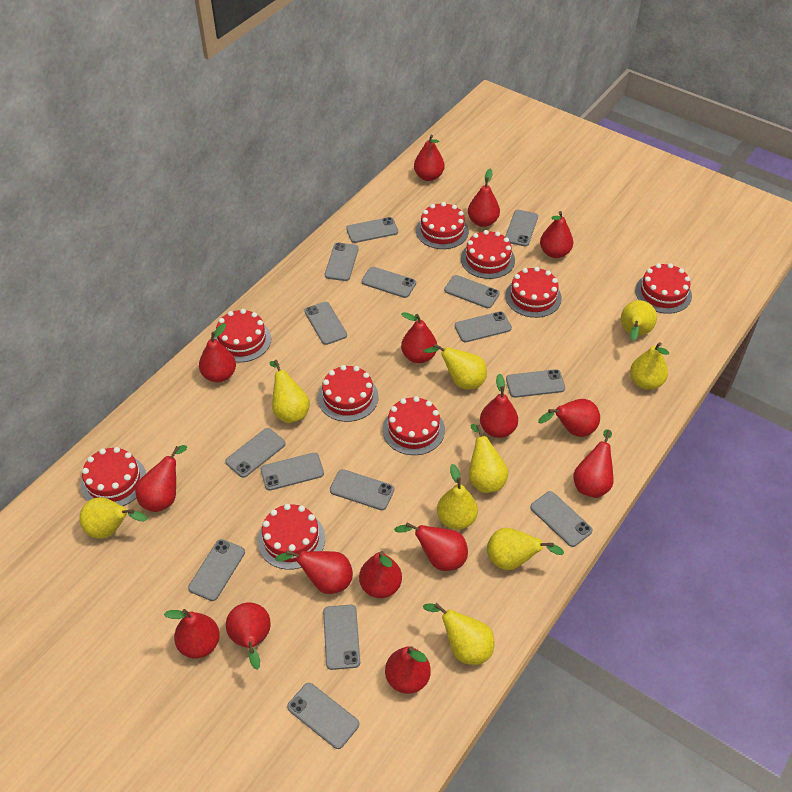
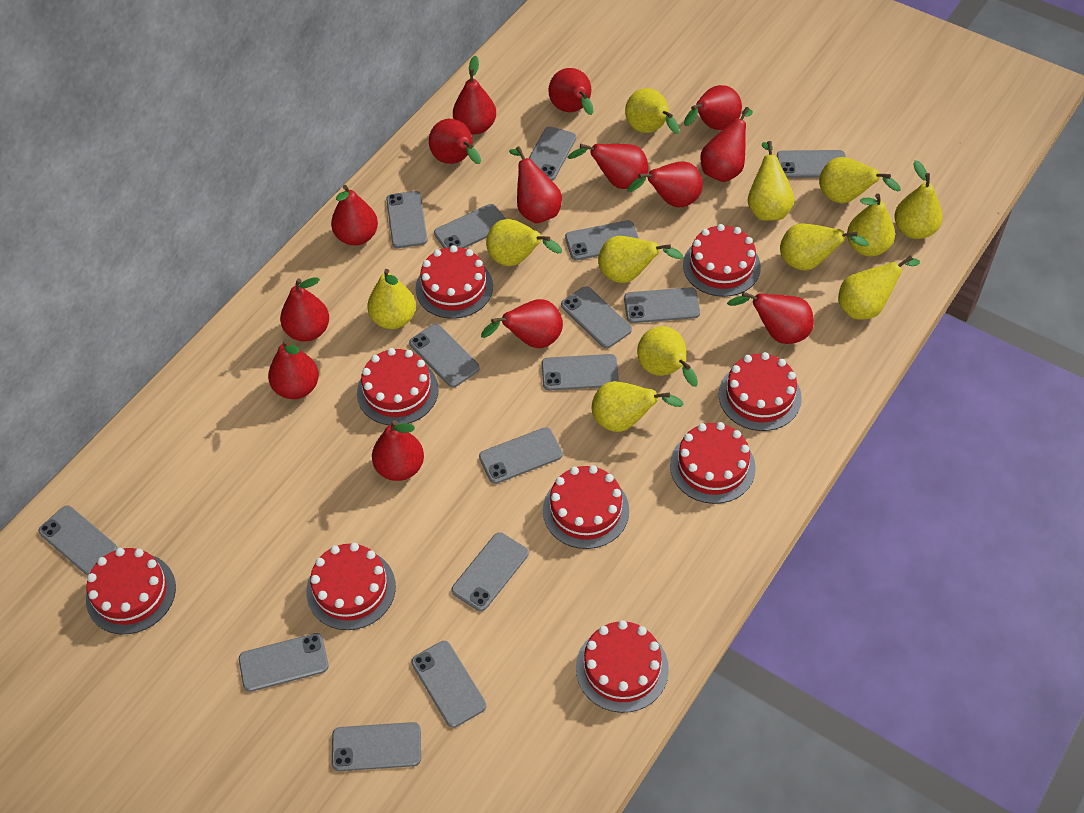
red pear: [135,445,187,512] [164,609,220,658] [199,323,236,382] [226,602,271,670] [275,550,353,594] [359,551,402,598] [385,646,431,694] [394,522,468,571] [401,312,437,363] [414,135,445,181] [468,169,500,227] [480,374,518,438] [538,399,600,437] [540,211,573,258] [573,429,613,498] = 15 -> [268,339,319,399] [280,277,329,341] [331,185,378,246] [372,420,424,481] [429,119,481,164] [453,55,496,134] [481,299,563,348] [509,146,562,223] [548,68,593,115] [567,144,649,189] [628,161,703,208] [684,85,742,130] [700,107,753,182] [727,292,814,344] = 14
yellow pear: [79,497,147,539] [270,360,310,423] [423,344,487,390] [423,603,494,665] [437,464,478,530] [469,424,509,493] [487,528,564,570] [621,300,657,341] [630,342,669,390] = 9 -> [367,269,416,329] [486,219,562,266] [592,381,684,432] [598,236,683,283] [625,88,680,134] [637,326,698,387] [748,141,794,221] [780,223,869,271] [819,157,901,203] [838,256,920,319] [847,194,895,256] [894,160,943,239] = 12

